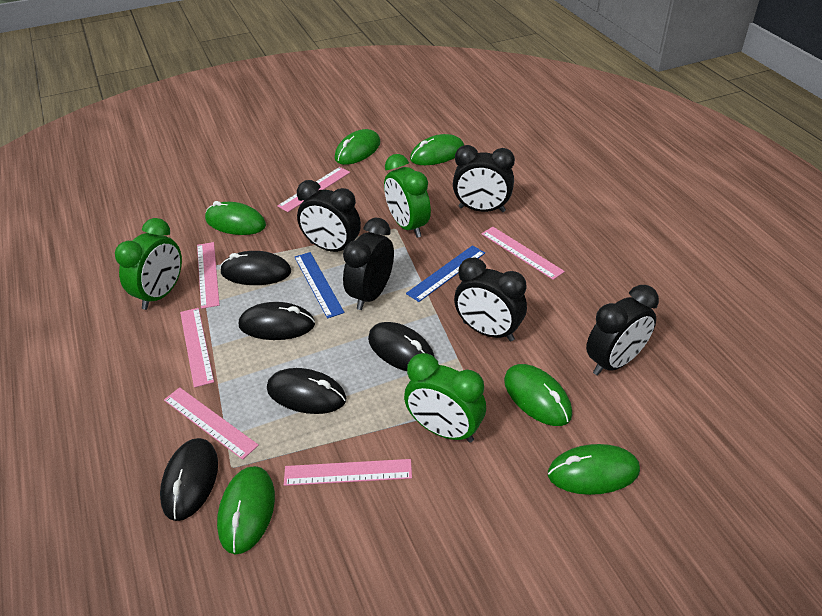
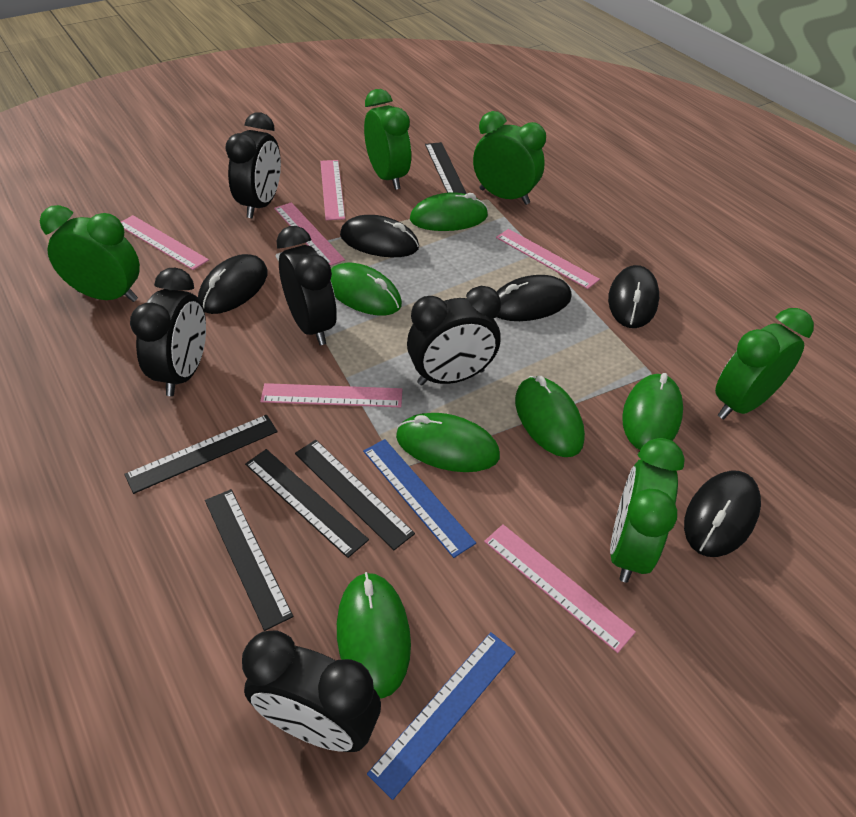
black ruler: none = 0 -> [124,415,278,494] [205,489,293,631] [245,449,369,558] [295,440,415,550] [425,142,467,194] = 5
green clock: [115,218,182,310] [384,154,431,238] [404,353,486,443] = 3 -> [40,205,140,302] [364,89,411,190] [473,111,546,205] [610,438,685,583] [715,308,814,419] = 5

